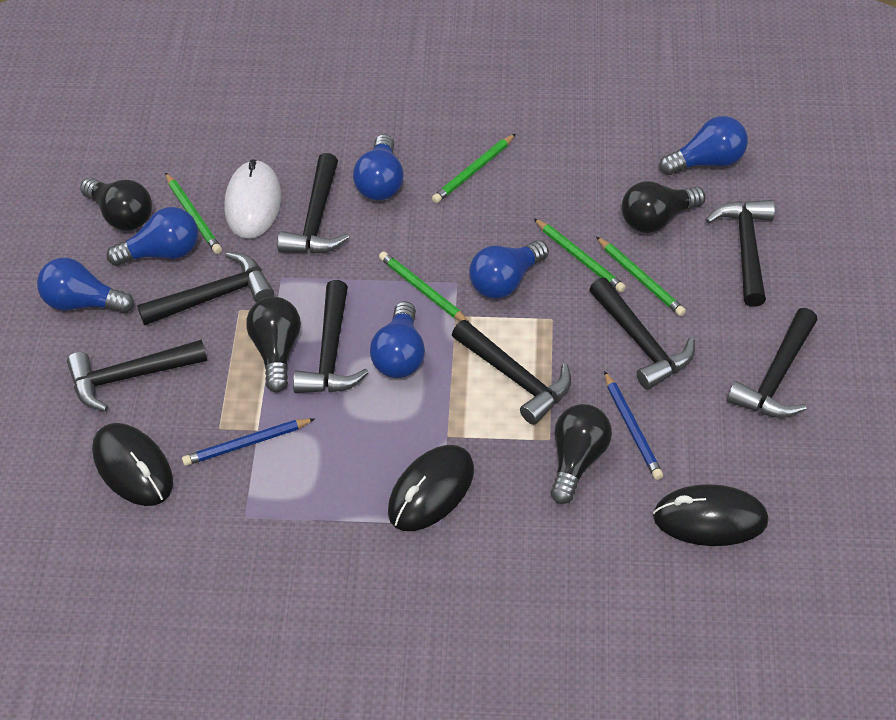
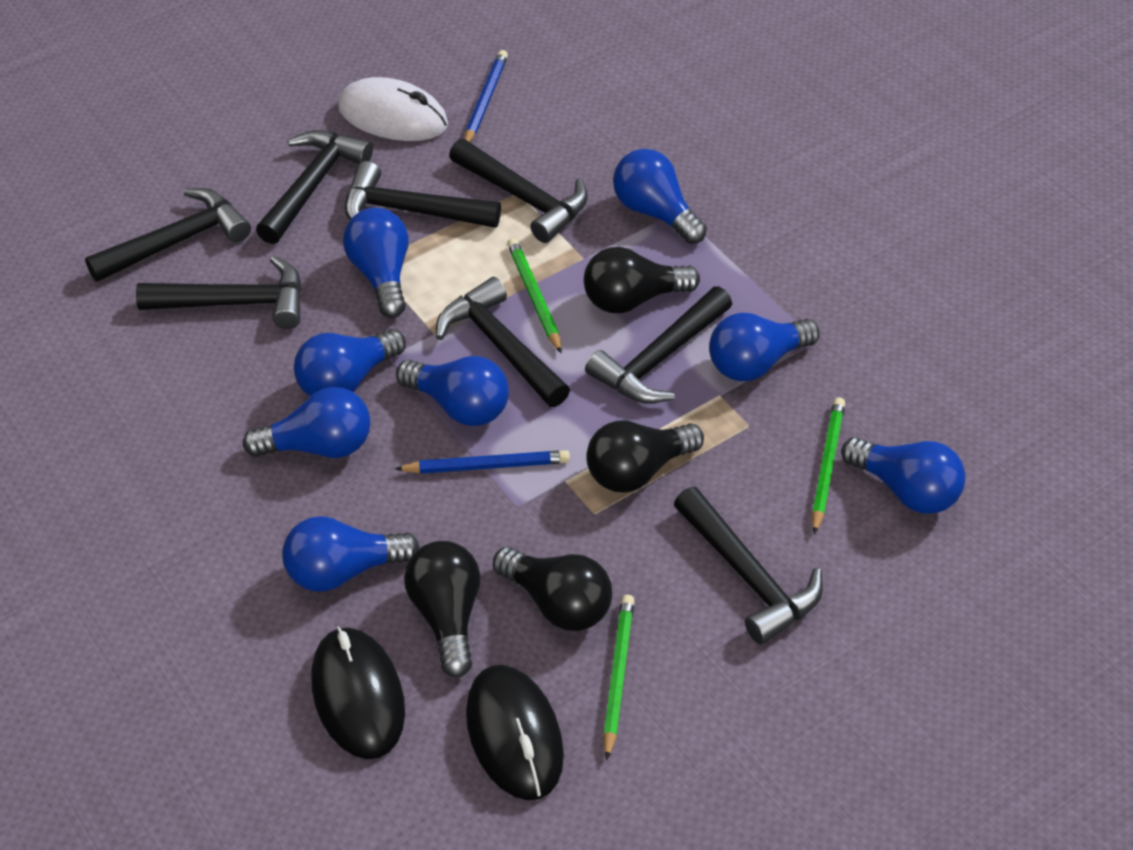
black mouse: [92,423,173,506] [388,445,474,531] [653,484,769,546] = 3 -> [311,626,405,759] [466,665,564,800] = 2
blue light bulb: [37,258,134,314] [107,207,198,266] [353,134,404,200] [370,301,425,378] [469,240,549,299] [659,116,748,175] = 6 -> [243,387,370,458] [282,516,420,592] [294,329,406,396] [343,208,409,318] [396,356,509,426] [613,149,707,244] [709,313,820,381] [841,437,965,514] = 8
green pencil: [165,172,222,254] [379,251,469,322] [432,134,516,203] [534,218,626,292] [596,236,686,316] = 5 -> [507,238,562,354] [603,595,635,760] [812,397,845,534] = 3

